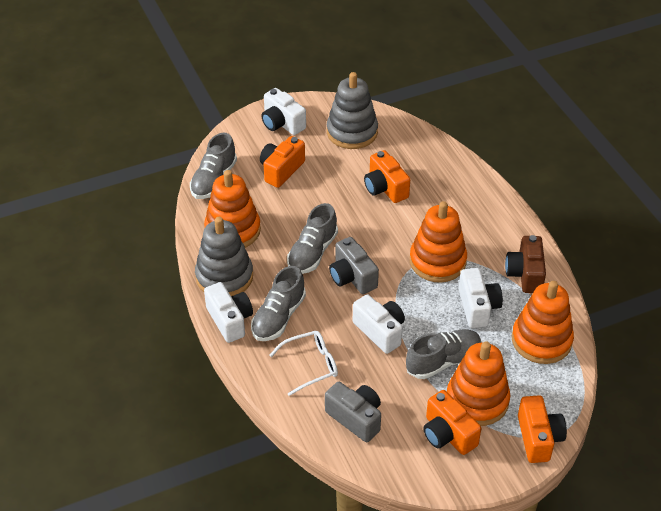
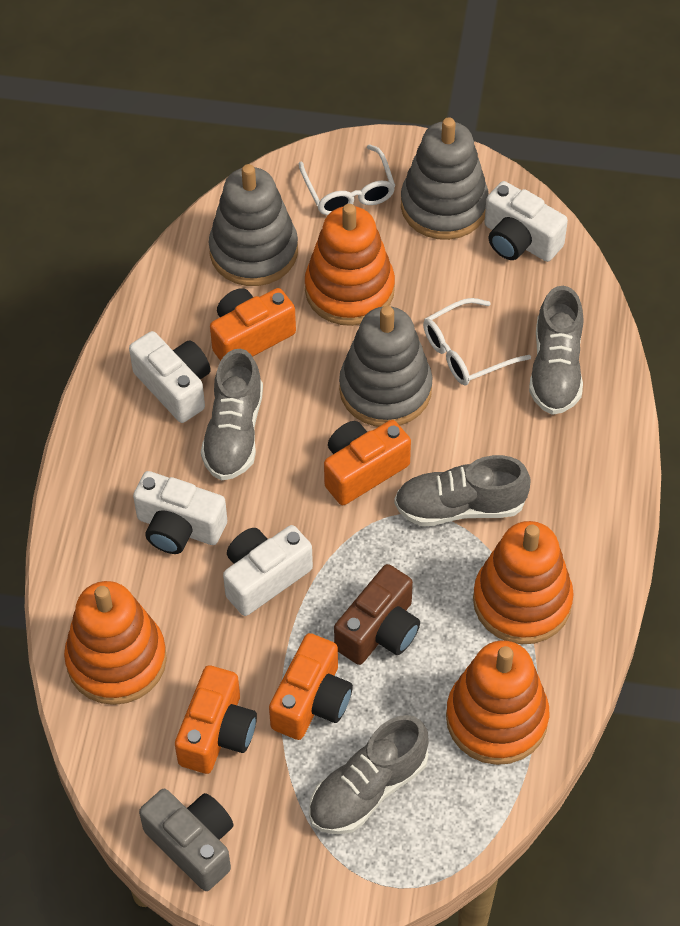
grey camera: [325,382,381,442] [329,237,379,294] = 2 -> [139,789,234,891] = 1
grey stacking toy: [195,217,253,296] [327,72,378,149] = 2 -> [209,164,298,286] [339,306,433,427] [401,117,489,240] = 3
white glasses: [269,331,338,396] = 1 -> [299,144,395,215] [423,298,531,386] = 2

